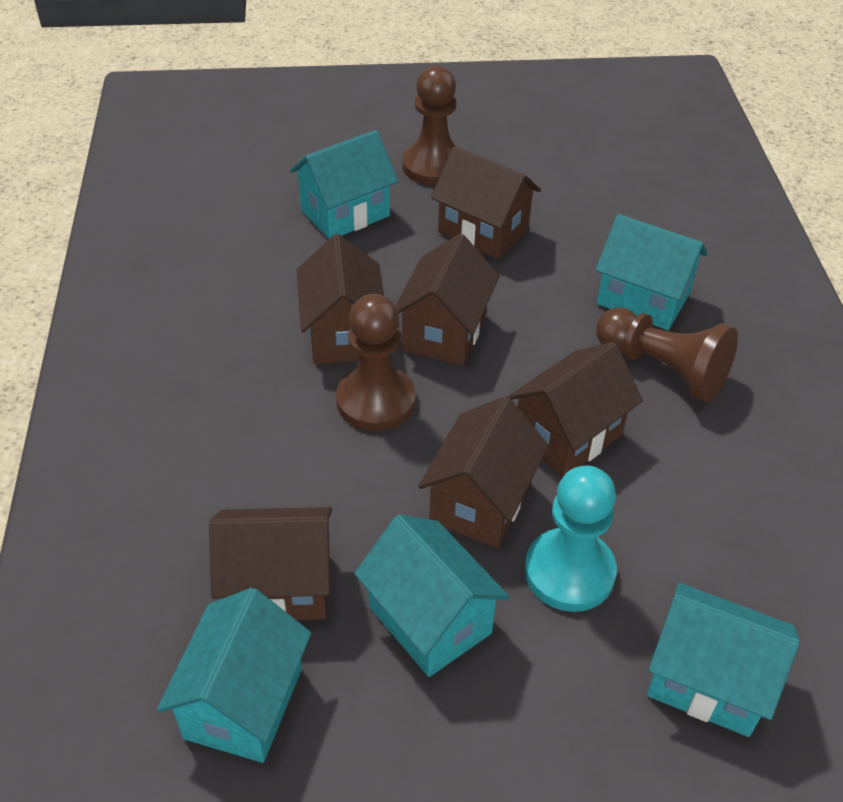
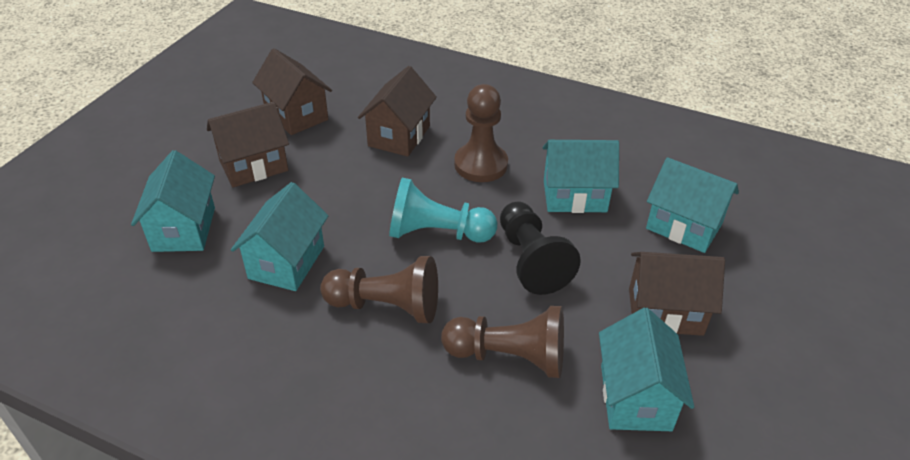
black pawn: none = 0 -> [500,202,581,295] = 1
brown house: [209,507,332,620] [297,234,384,364] [396,234,499,366] [418,396,548,548] [431,146,541,259] [507,342,643,477] = 6 -> [207,102,289,187] [252,48,332,135] [358,66,437,157] [629,252,725,336] = 4

